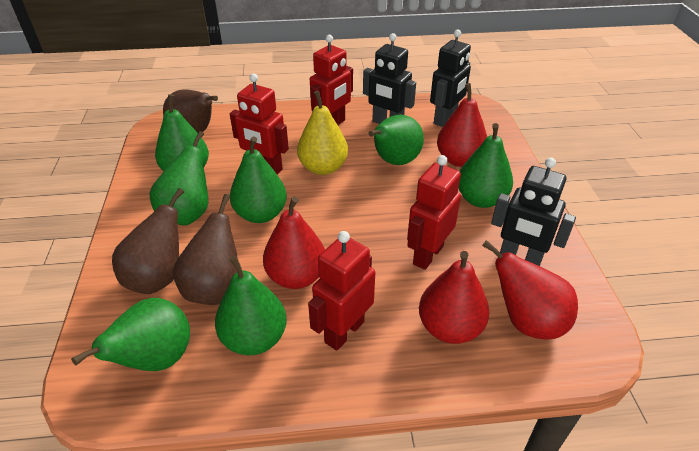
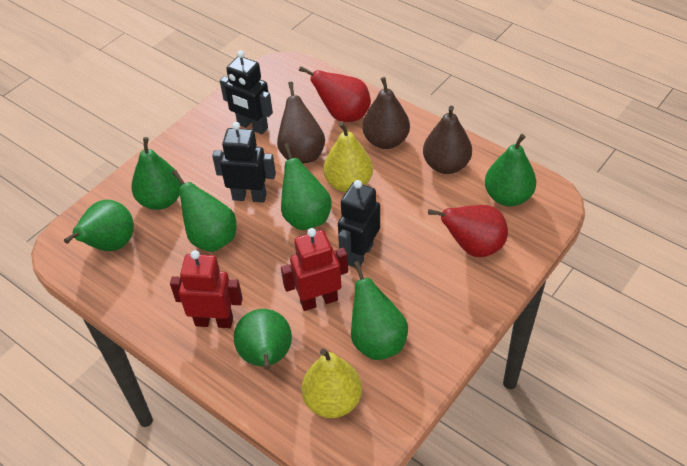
red pear: [263,197,325,289] [419,251,490,344] [437,83,487,167] [482,240,578,340] = 4 -> [299,66,371,122] [428,205,508,257] = 2
red robot: [230,73,289,175] [308,231,375,351] [310,35,353,125] [407,155,461,270] = 4 -> [170,250,243,328] [281,228,348,311] = 2
yellow pear: [297,90,348,175] = 1 -> [301,349,362,418] [324,122,373,192] = 2

